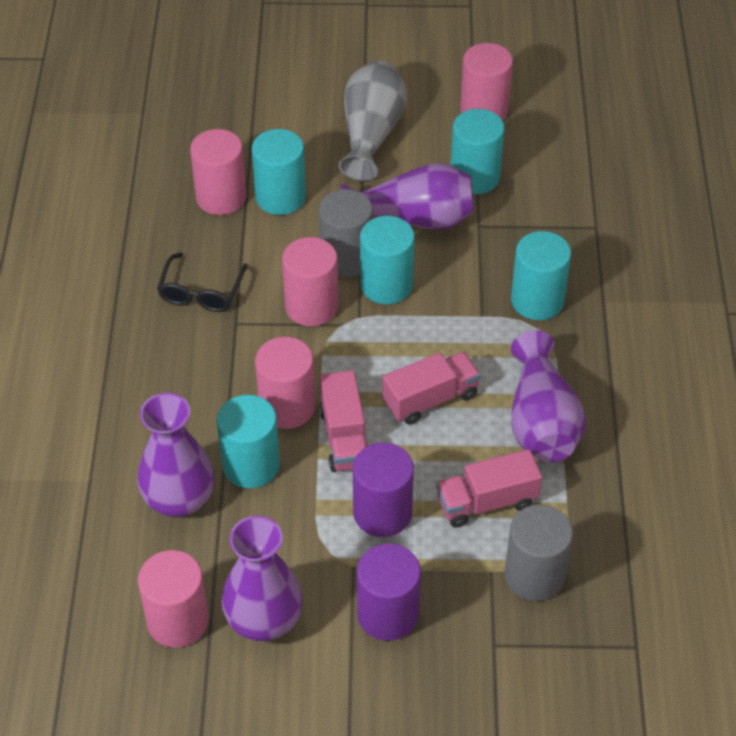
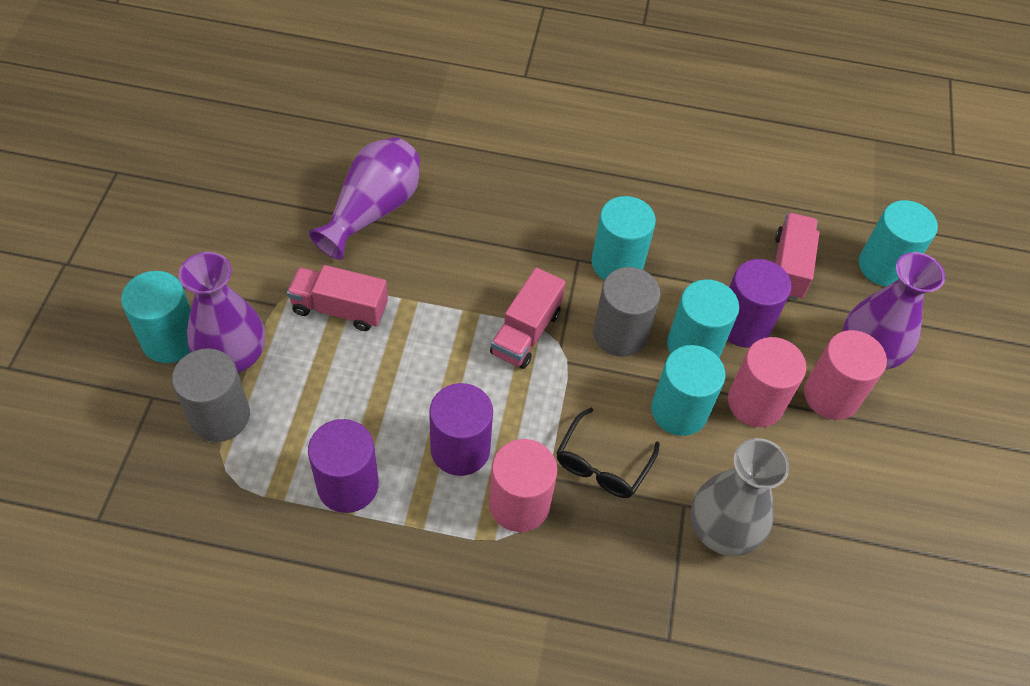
pink cylinder: [138,550,209,648] [190,129,247,215] [255,337,315,429] [282,237,338,326] [460,43,513,121] = 5 -> [489,439,557,532] [728,337,806,427] [804,330,887,420] = 3
purple cylinder: [353,442,414,537] [357,544,421,641] = 2 -> [308,419,379,513] [429,383,493,476] [727,259,792,348] = 3
purple vase: [137,393,214,517] [222,516,303,641] [340,163,474,230] [511,330,586,462] = 4 -> [179,252,265,373] [308,137,420,260] [842,252,945,369] = 3

